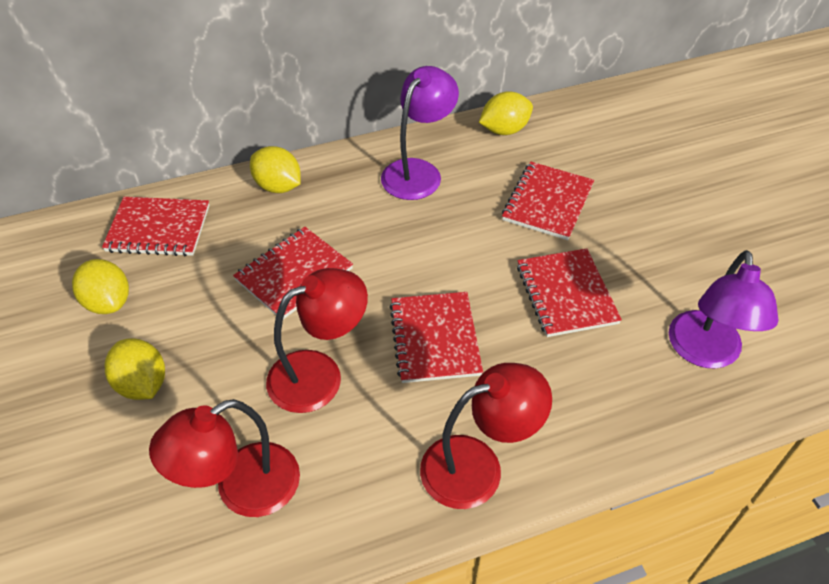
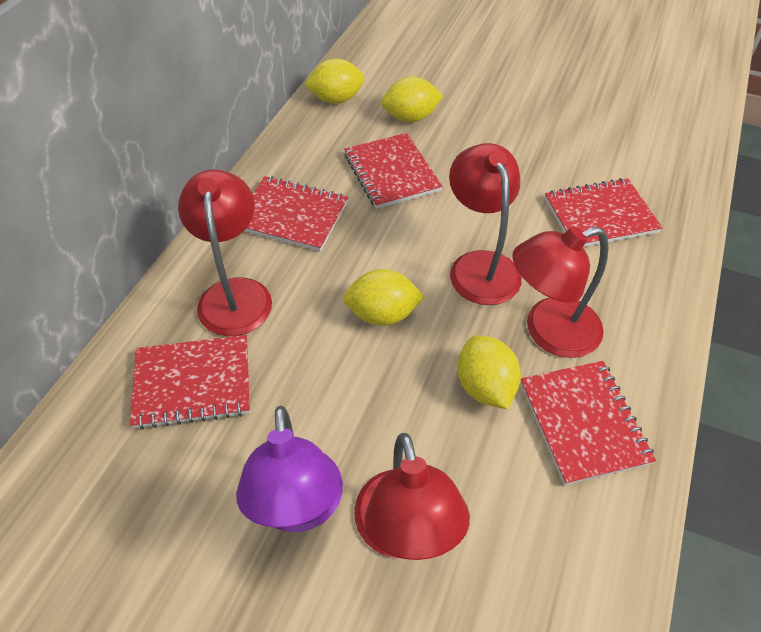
purple lamp: [381,66,459,200] [669,250,779,369] = 2 -> [236,406,343,532] = 1
red lamp: [149,399,300,517] [266,268,368,413] [420,363,552,509] = 3 -> [178,170,272,336] [354,433,470,560] [449,143,522,305] [512,226,608,358] = 4

